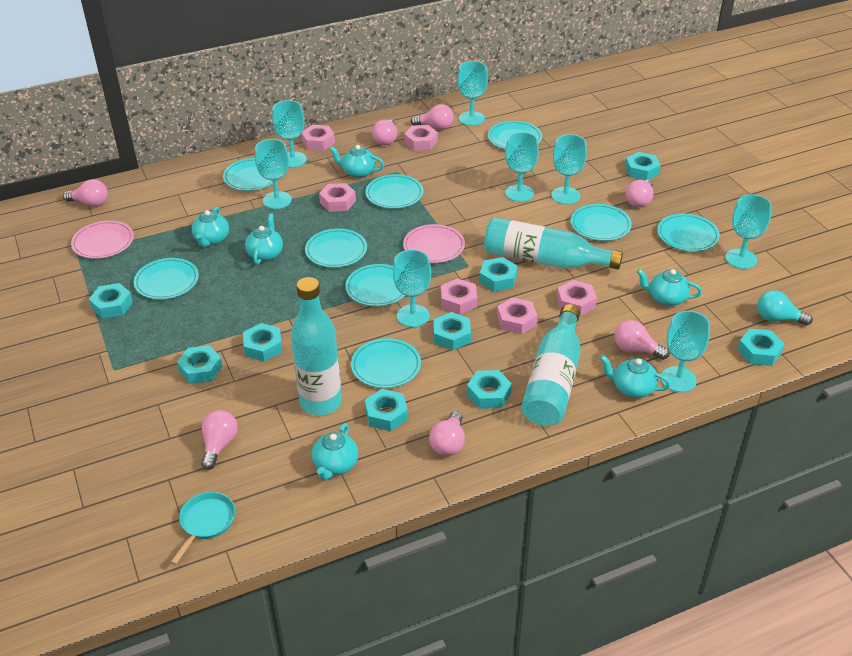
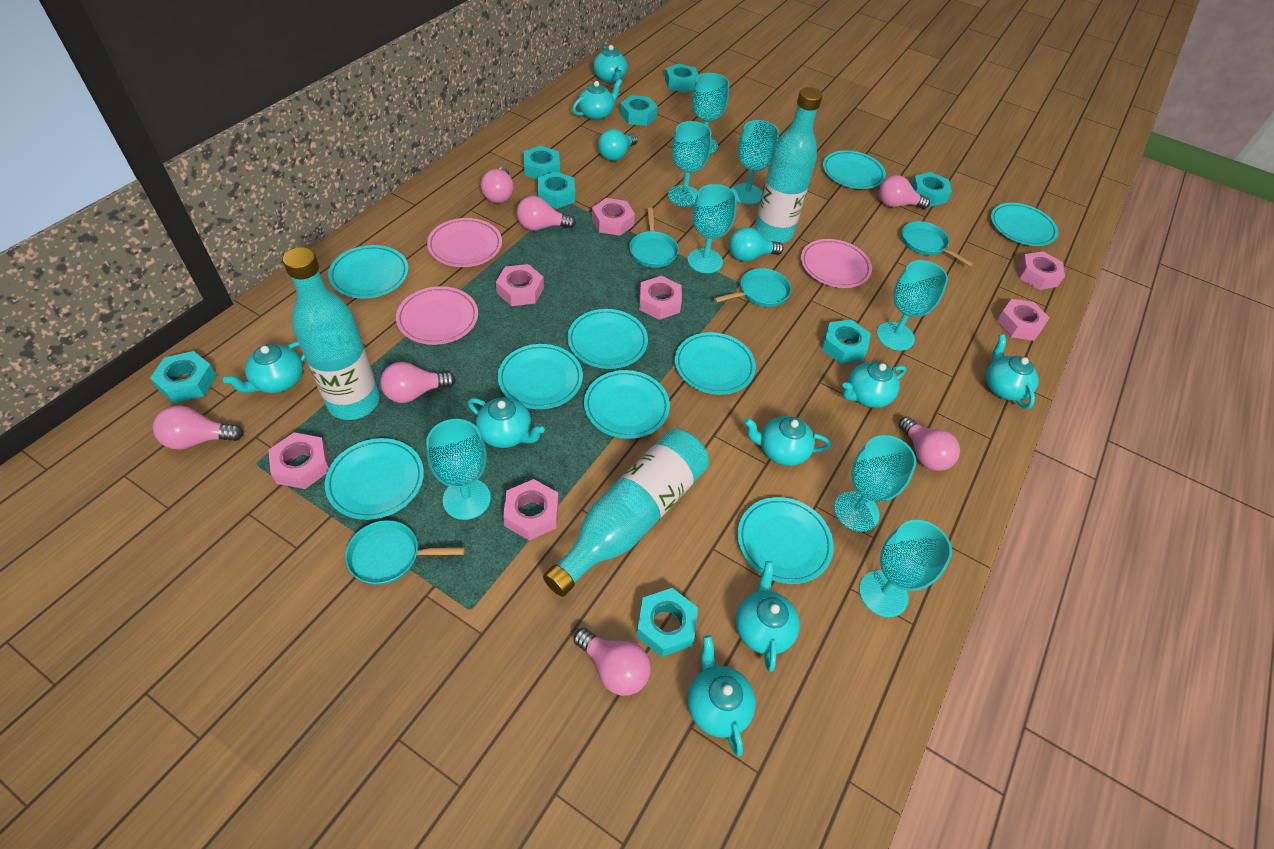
pink nut: [301,125,335,151] [319,183,356,212] [404,125,438,151] [441,278,477,315] [497,297,537,334] [557,280,597,316] = 6 -> [268,432,329,489] [496,264,544,306] [503,479,559,540] [592,198,635,236] [639,276,682,320] [996,299,1049,341] [1018,251,1065,290] = 7
pink plate: [71,220,134,259] [403,224,465,263] = 2 -> [396,286,478,345] [427,218,502,267] [801,239,872,288] = 3
turquoise light bulb: [757,290,813,326] = 1 -> [598,129,638,161] [729,227,784,262] = 2
turquoise nut: [89,283,133,319] [177,345,223,384] [243,323,282,362] [365,389,408,431] [433,312,471,350] [467,370,512,409] [479,257,518,291] [625,152,661,180] [738,329,784,366] = 9 -> [150,351,217,403] [523,146,560,179] [538,171,575,209] [620,95,658,126] [636,588,698,657] [665,64,699,93] [822,320,871,364] [911,172,952,207] = 8
turquoise pan: [170,492,235,565] = 1 -> [345,520,465,585] [629,207,679,268] [714,268,791,307] [902,221,974,267] = 4
turquoise teapot: [192,207,229,247] [245,213,283,264] [312,423,358,481] [330,145,385,178] [600,355,671,398] [637,269,702,306] = 6 -> [223,341,305,393] [468,397,544,448] [572,79,623,120] [593,45,628,83] [688,635,756,756] [735,561,800,672] [744,416,831,466] [842,362,906,408] [985,334,1039,409] = 9

